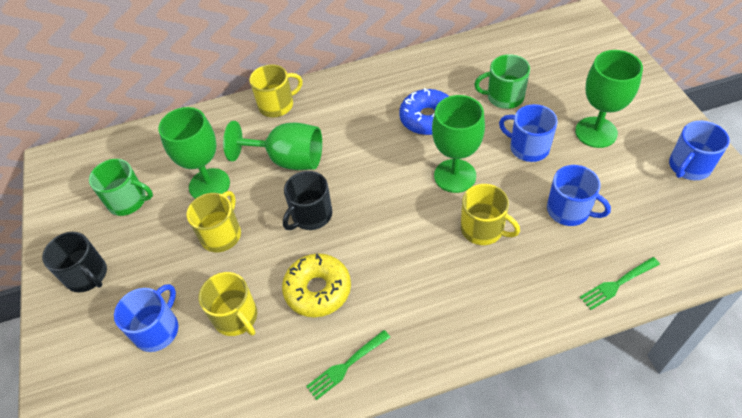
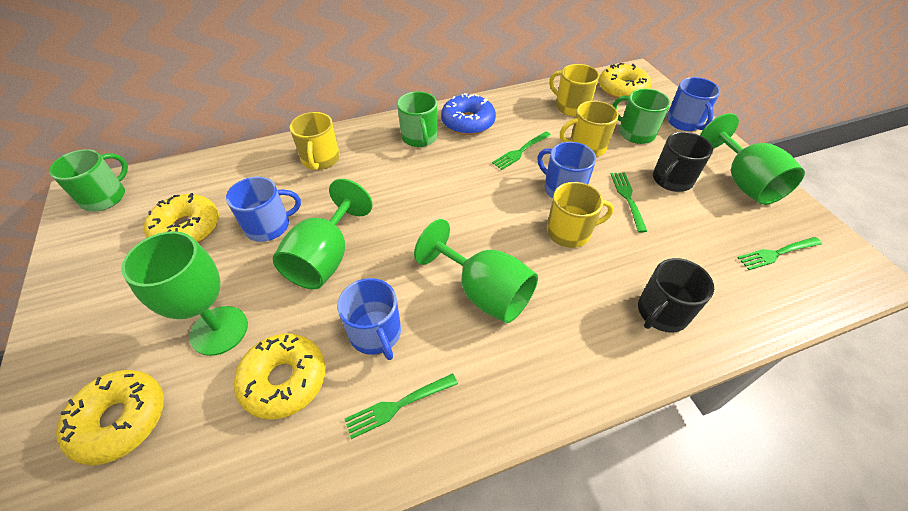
green fork: [306,330,390,400] [580,257,660,310] = 2 -> [345,373,458,439] [492,132,551,170] [611,173,647,233] [737,237,822,270] = 4
green mug: [89,159,153,216] [474,54,530,109] = 2 -> [49,149,128,211] [397,92,438,147] [612,89,671,144] = 3
yellow donut: [282,253,351,317] = 1 -> [56,370,164,465] [144,193,219,243] [234,333,326,420] [599,63,652,99] = 4

